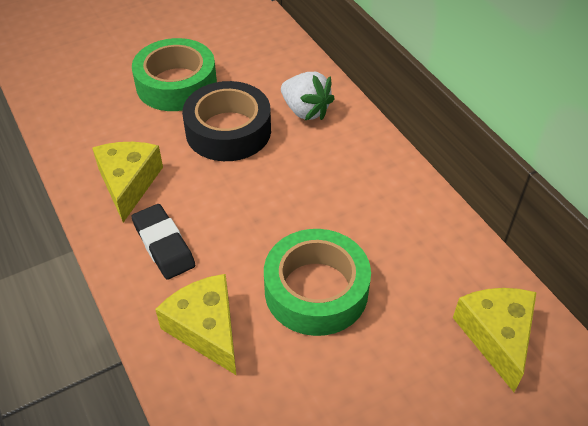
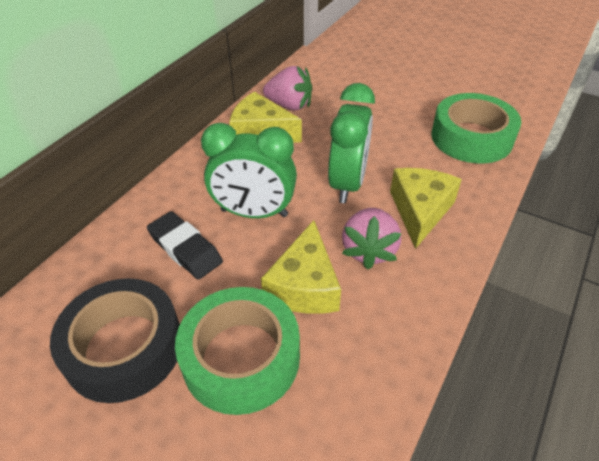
green clock: none = 0 -> [201,123,297,218] [328,83,375,203] = 2
pink strawberry: none = 0 -> [263,66,312,110] [342,208,402,270] = 2
white strawberry: [281,72,335,120] = 1 -> none = 0

